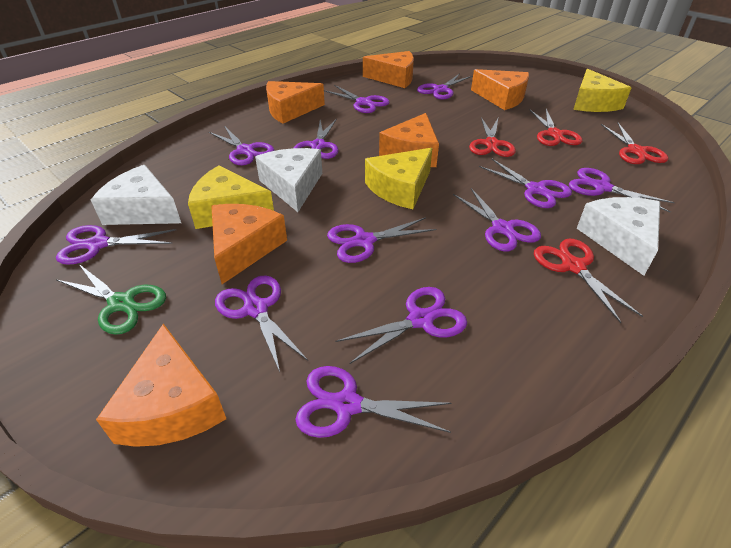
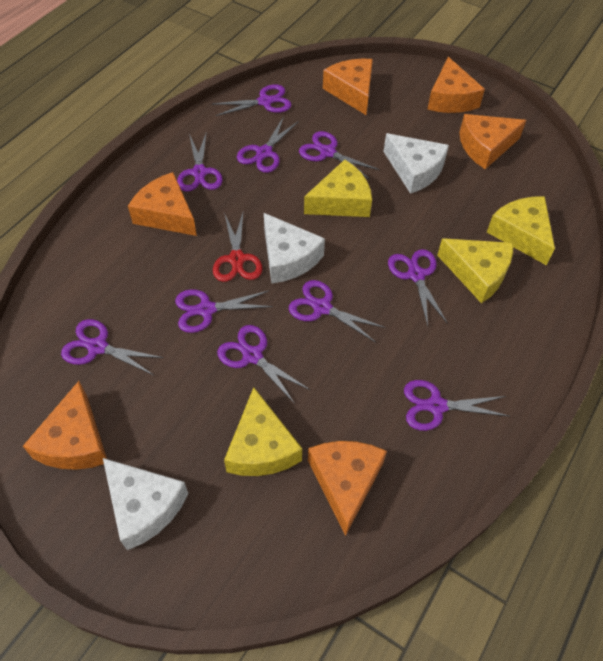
green scissors: [56,264,166,335] = 1 -> none = 0
purple scissors: [56,225,176,265] [209,126,274,165] [215,275,308,372] [294,119,338,159] [295,366,451,438] [324,85,389,113] [327,217,436,263] [336,287,467,364] [417,73,472,100] [453,188,541,251] [479,159,572,208] [569,168,675,213] = 12 -> [61,319,164,375] [175,289,273,333] [177,131,223,191] [213,84,291,116] [217,325,310,404] [237,117,299,173] [289,280,386,342] [299,131,380,180] [388,249,448,326] [404,380,509,431] = 10
red scissors: [469,117,516,157] [530,109,582,146] [534,239,643,323] [601,123,668,164] = 4 -> [213,213,262,282] = 1
yellow cheese: [188,165,274,229] [365,148,432,209] [573,69,631,112] = 3 -> [224,387,302,476] [304,160,372,217] [437,238,513,303] [487,196,555,265] = 4

